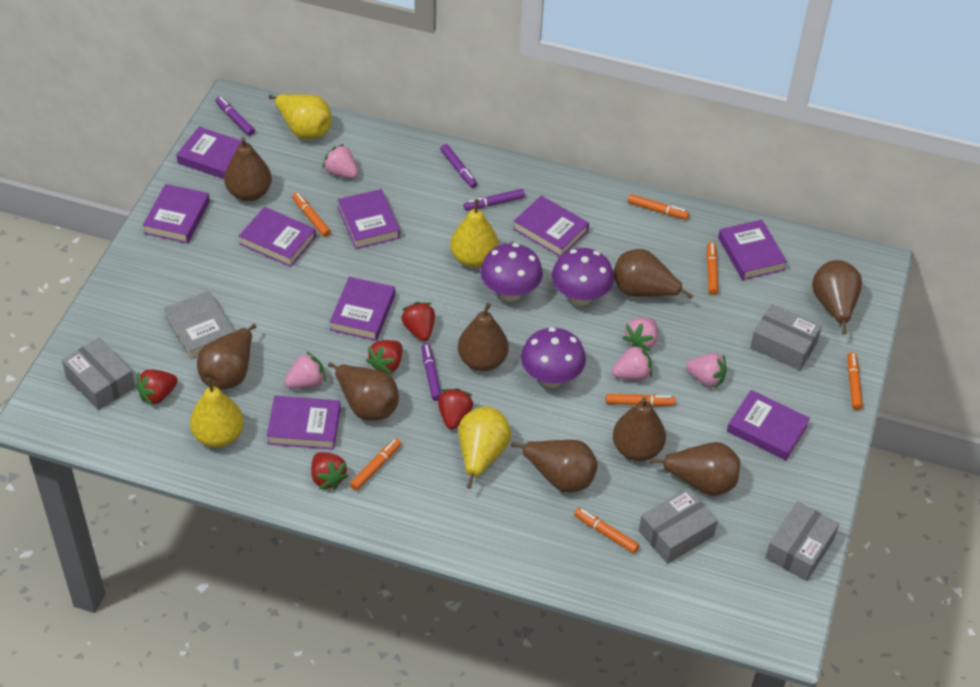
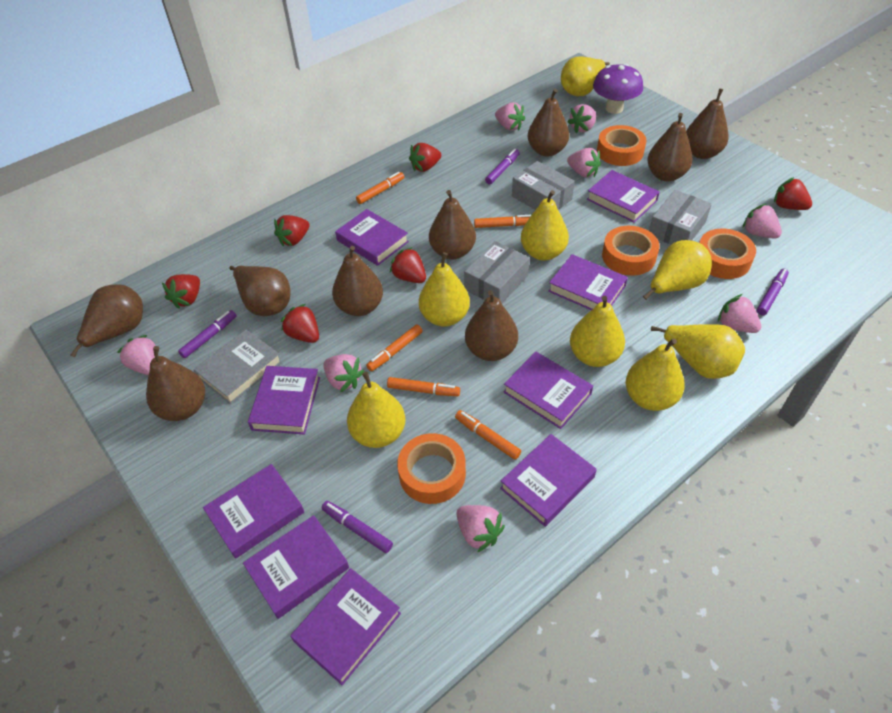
grey box: [62,338,135,410] [639,488,718,564] [750,304,822,370] [765,501,839,581] = 4 -> [464,241,530,303] [512,161,575,210] [649,190,712,245] = 3
orange marker: [292,192,331,237] [350,438,401,491] [574,508,640,553] [606,394,675,406] [628,194,689,220] [706,242,718,295] [847,352,863,410] = 7 -> [356,172,404,204] [366,324,423,371] [387,377,460,396] [455,410,521,460] [474,215,531,228] = 5
orange tape: none = 0 -> [397,433,466,504] [597,125,646,166] [602,226,660,276] [699,229,756,279] = 4
pink strawberry: [285,351,326,389] [322,144,358,178] [612,344,652,380] [623,318,658,351] [686,353,727,388] = 5 -> [117,335,156,375] [323,354,364,392] [456,505,505,552] [495,103,525,131] [567,148,601,177] [568,104,596,133] [718,294,761,333] [743,204,782,239] = 8
purple mushroom: [480,243,543,301] [521,327,586,387] [552,248,614,306] = 3 -> [593,64,643,114] = 1
red strawberry: [136,369,178,406] [311,452,349,490] [366,340,402,374] [401,302,435,341] [438,388,473,430] = 5 -> [162,274,200,309] [274,215,310,246] [281,304,319,343] [390,247,426,283] [409,143,441,172] [774,177,812,210] = 6
yellow pear: [190,377,244,448] [268,94,332,140] [450,199,499,268] [458,406,511,489] = 4 -> [347,372,405,448] [419,252,470,327] [521,190,569,261] [561,56,610,96] [570,296,625,367] [626,338,685,411] [643,240,712,300] [651,325,745,379] = 8

